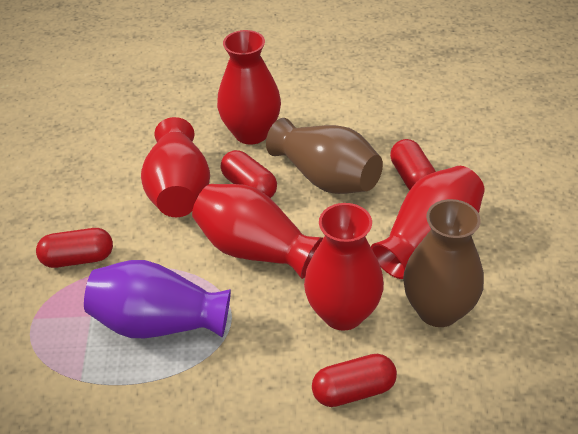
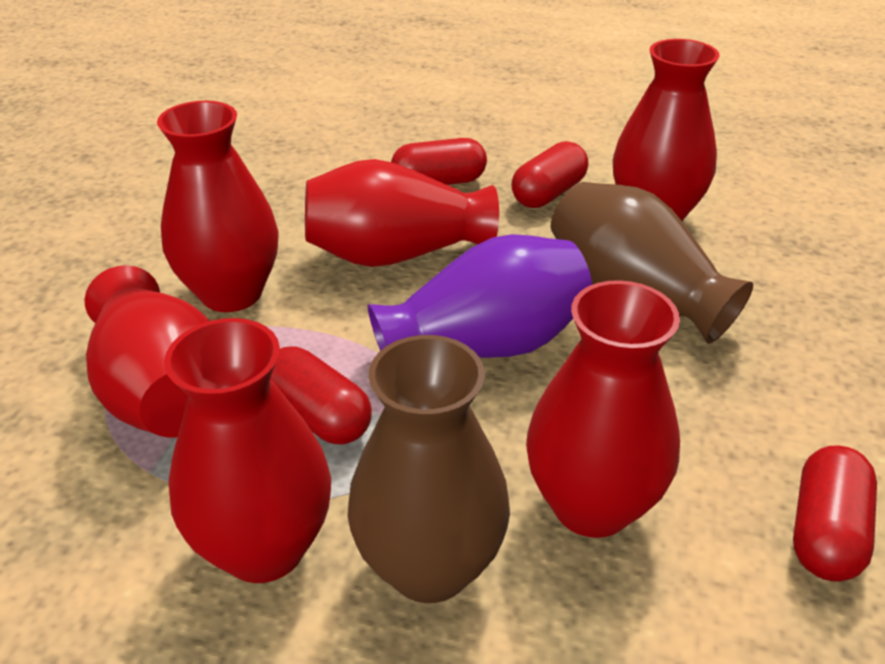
red vase: [141,117,210,217] [192,184,323,279] [217,30,281,145] [304,203,384,331] [371,166,485,279] = 5 -> [85,265,210,437] [157,101,279,312] [164,318,331,583] [305,159,499,267] [526,280,680,538] [613,39,720,221] = 6

